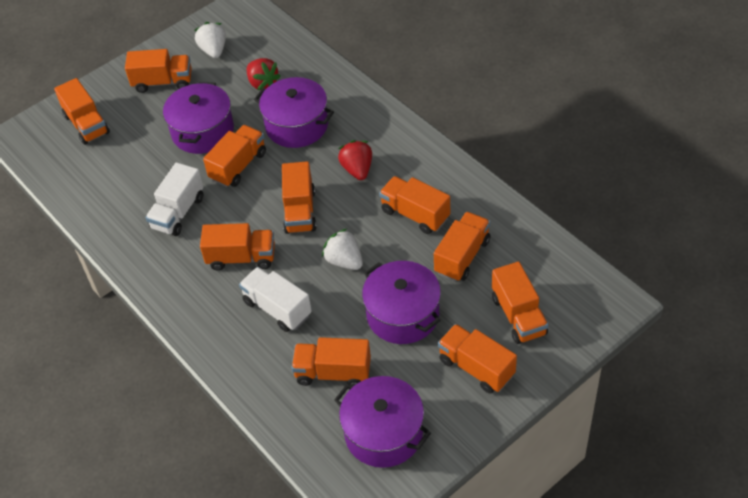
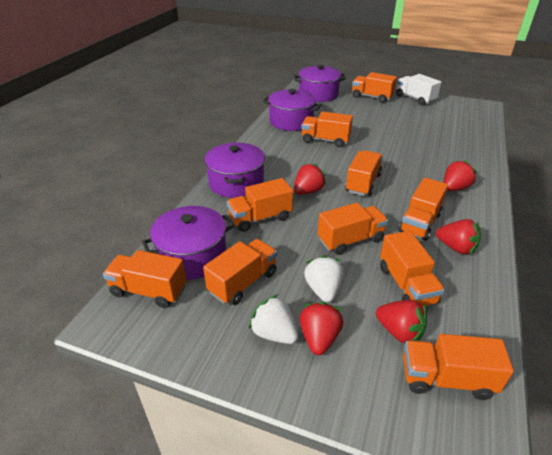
red strawberry: [247,58,281,90] [338,140,372,180] = 2 -> [294,163,326,195] [300,302,343,355] [376,300,427,343] [436,219,481,255] [444,160,477,191] = 5
white truck: [145,162,204,236] [239,267,312,332] = 2 -> [396,74,442,105] = 1

